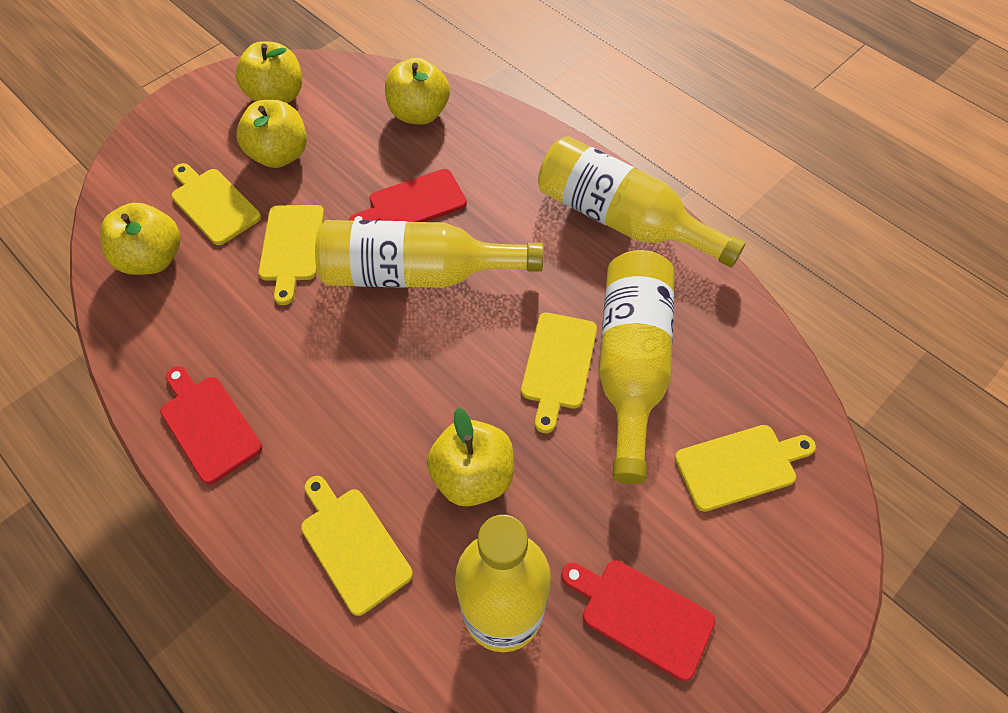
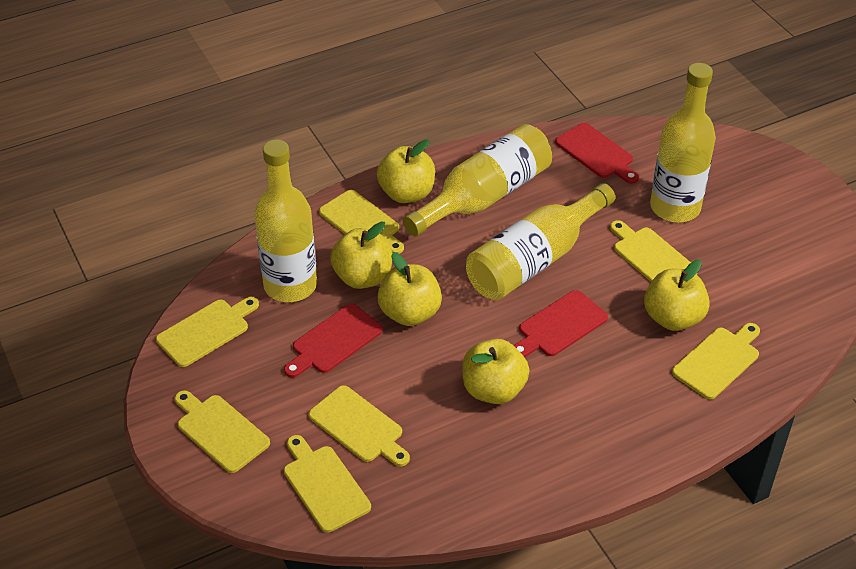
yellow cutting board: [171,163,261,245] [259,205,324,305] [301,476,413,616] [521,313,597,433] [675,425,816,512] = 5 -> [156,297,259,367] [175,390,270,473] [284,435,371,533] [309,385,410,467] [319,190,404,254] [610,220,698,282] [672,323,760,399] = 7

